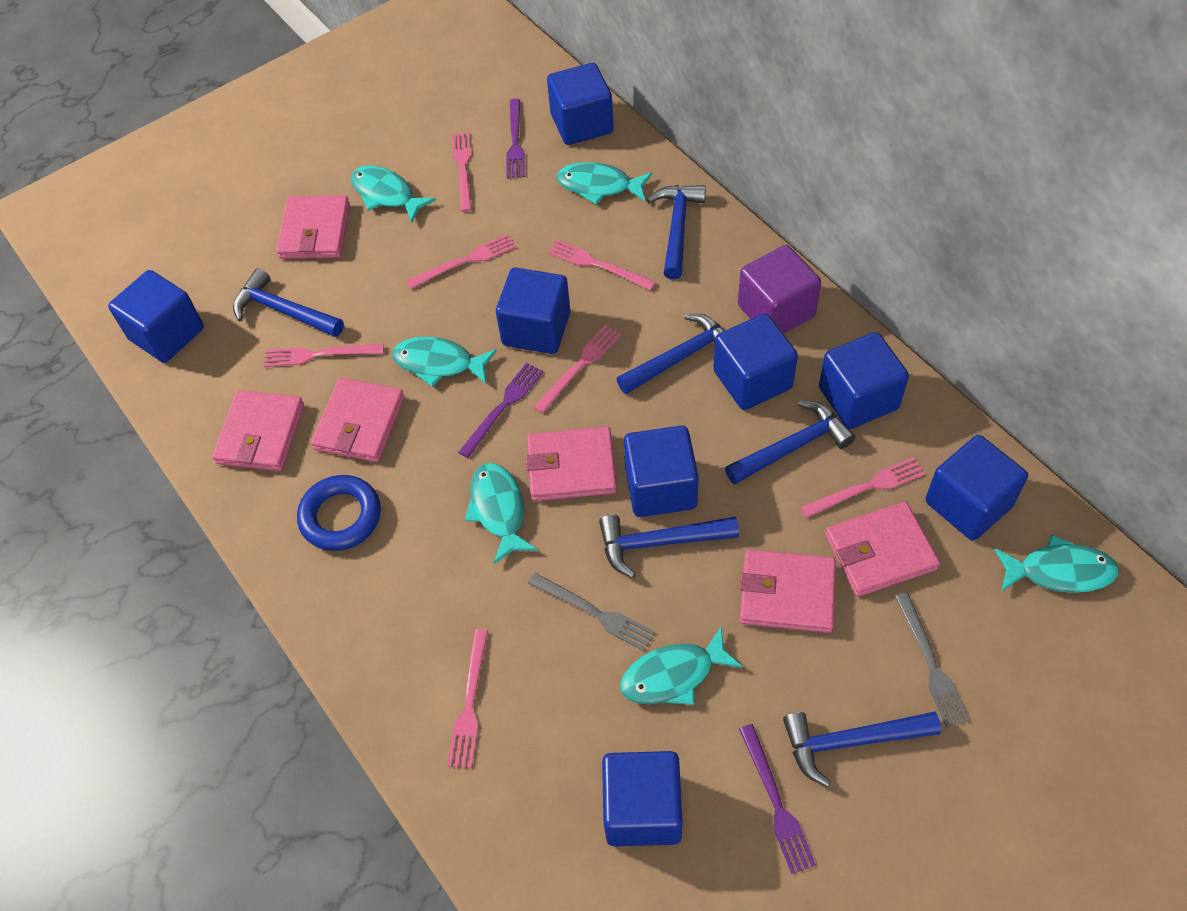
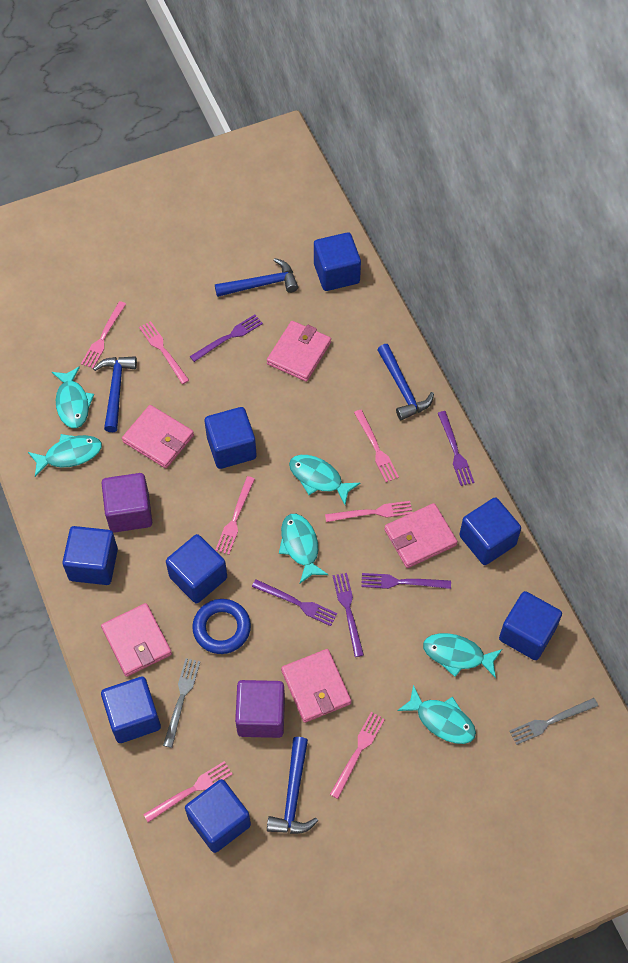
blue hammer: [233,268,344,337] [599,514,739,578] [617,314,725,394] [647,185,706,280] [725,401,855,484] [783,712,941,787] = 6 -> [93,356,137,432] [215,258,298,297] [267,737,318,834] [377,344,434,420] = 4
pink wallet: [212,390,304,471] [276,195,350,259] [311,378,404,462] [525,427,617,501] [740,549,836,633] [825,502,940,597] = 6 -> [101,603,172,677] [122,405,194,469] [267,321,331,382] [281,649,351,723] [384,503,458,568] = 5
purple cube: [738,245,821,334] = 1 -> [101,473,152,533] [235,680,285,738] = 2
purple fork: [458,363,543,458] [506,99,525,178] [739,724,816,874] = 3 -> [190,315,263,362] [252,579,338,626] [332,573,364,657] [361,573,451,589] [438,411,474,486] = 5

